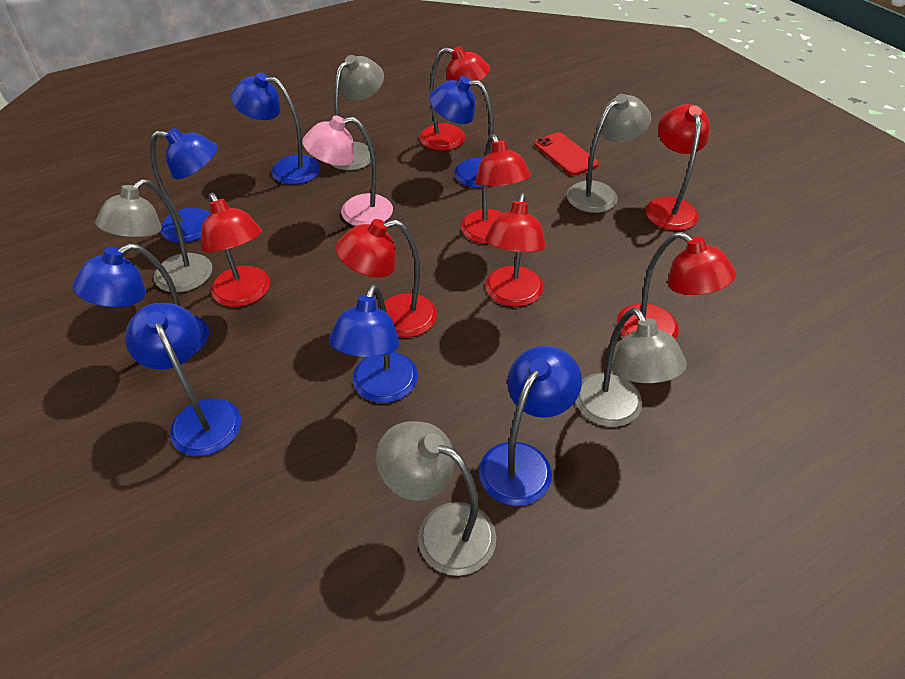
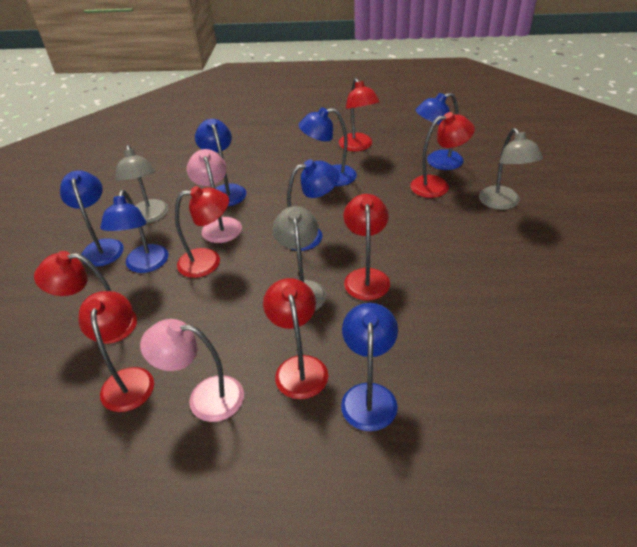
grey lamp: [95,179,212,293] [332,55,384,170] [376,421,496,576] [566,94,651,213] [575,307,687,427] = 5 -> [115,145,169,223] [273,206,326,311] [479,128,543,210] = 3
pink lamp: [302,116,393,226] = 1 -> [140,319,244,422] [187,149,242,243] = 2
red phone: [534,132,599,176] = 1 -> none = 0

